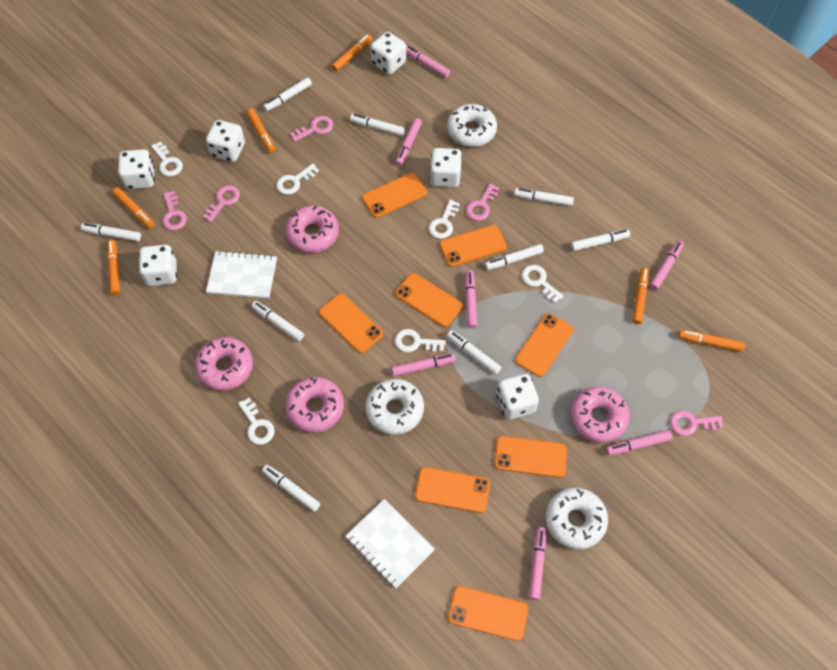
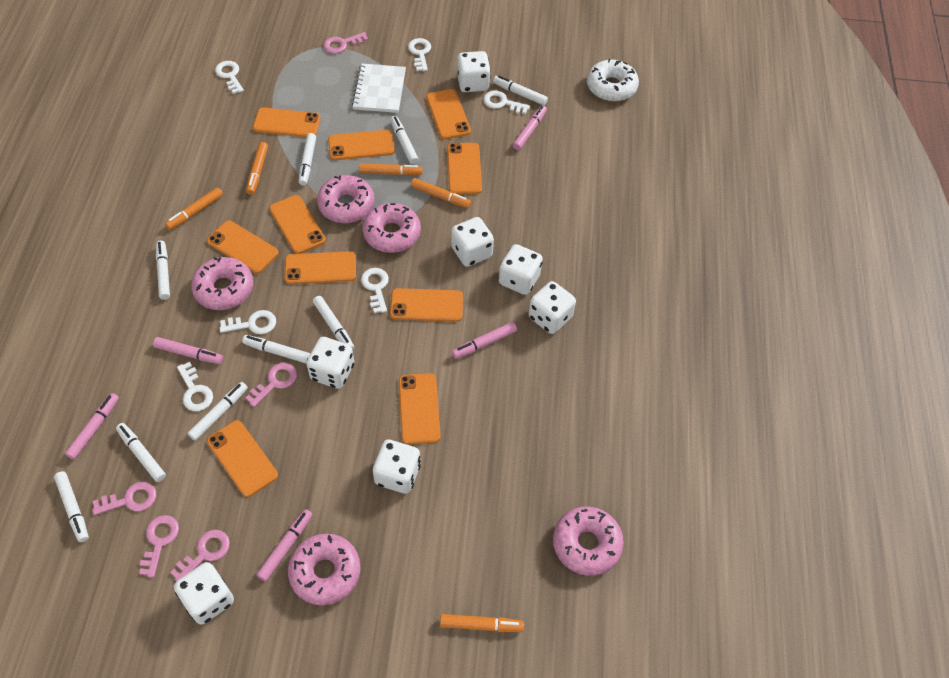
orange marker: [107,240,120,295] [112,187,155,228] [247,108,276,153] [331,35,372,71] [632,268,649,324] [678,330,745,352] = 6 -> [165,187,223,230] [246,142,268,195] [359,163,423,176] [411,178,471,208] [440,614,524,632] = 5
orange phone: [319,294,383,353] [362,173,427,218] [395,273,463,327] [415,467,490,513] [439,225,507,267] [448,586,528,641] [494,436,567,478] [515,313,574,377] = 8 -> [207,220,279,274] [207,420,278,497] [253,107,321,138] [269,195,326,254] [285,251,356,284] [328,130,395,160] [390,288,463,322] [399,373,441,445] [426,89,471,139] [447,143,482,195] = 10
pink donut: [195,337,253,391] [285,206,339,253] [285,377,344,433] [570,387,630,443] = 4 -> [191,257,254,310] [288,533,361,605] [317,175,375,223] [363,203,421,253] [553,506,624,576] = 5
pink marker: [391,353,456,376] [395,118,422,166] [406,46,450,78] [465,270,477,328] [529,527,546,600] [606,430,672,455] [650,241,684,290] = 7 -> [65,393,119,460] [153,337,223,364] [256,509,313,581] [452,322,517,359] [513,105,547,150] = 5
white dice: [118,149,155,189] [139,245,177,286] [206,120,245,162] [370,32,406,74] [430,148,462,187] [496,374,539,420] = 6 -> [174,562,234,625] [306,337,354,389] [373,440,421,494] [451,217,494,267] [457,51,491,92] [499,244,543,295] [529,281,576,334] = 7
white donut: [365,379,424,435] [447,104,497,147] [545,488,608,549] = 3 -> [587,59,639,102] = 1
white notebook: [206,250,277,299] [346,499,435,588] = 2 -> [352,64,406,113] = 1

